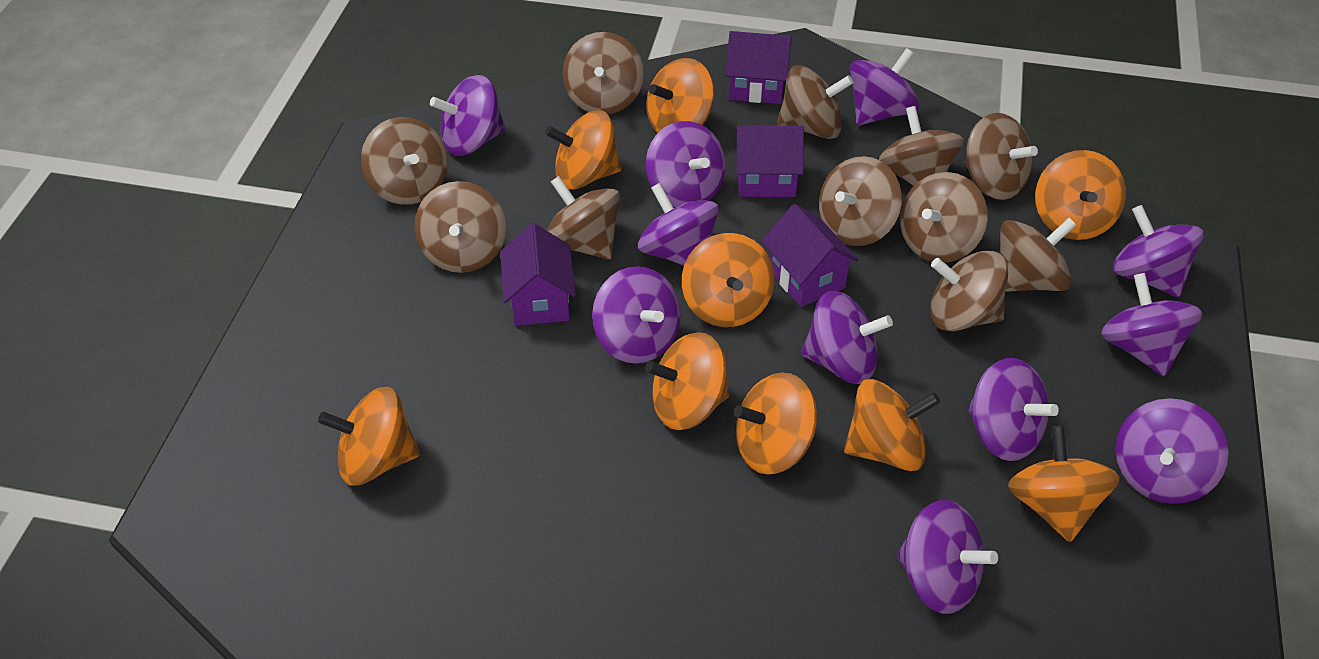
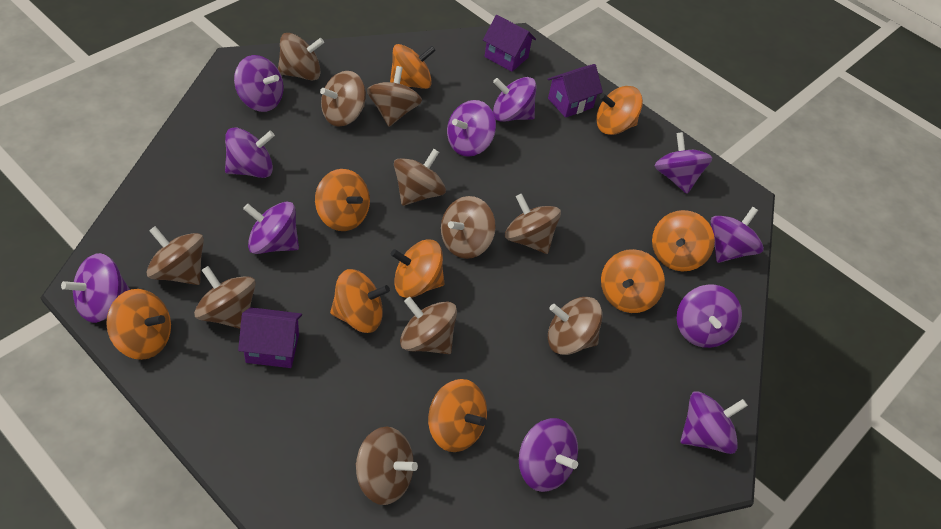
purple house: [500,223,576,326] [725,31,792,104] [735,126,804,197] [762,204,858,307] = 4 -> [238,307,302,368] [483,15,536,72] [547,64,603,118] = 3

